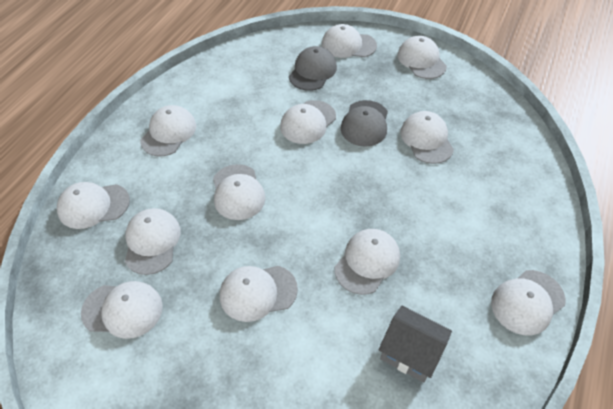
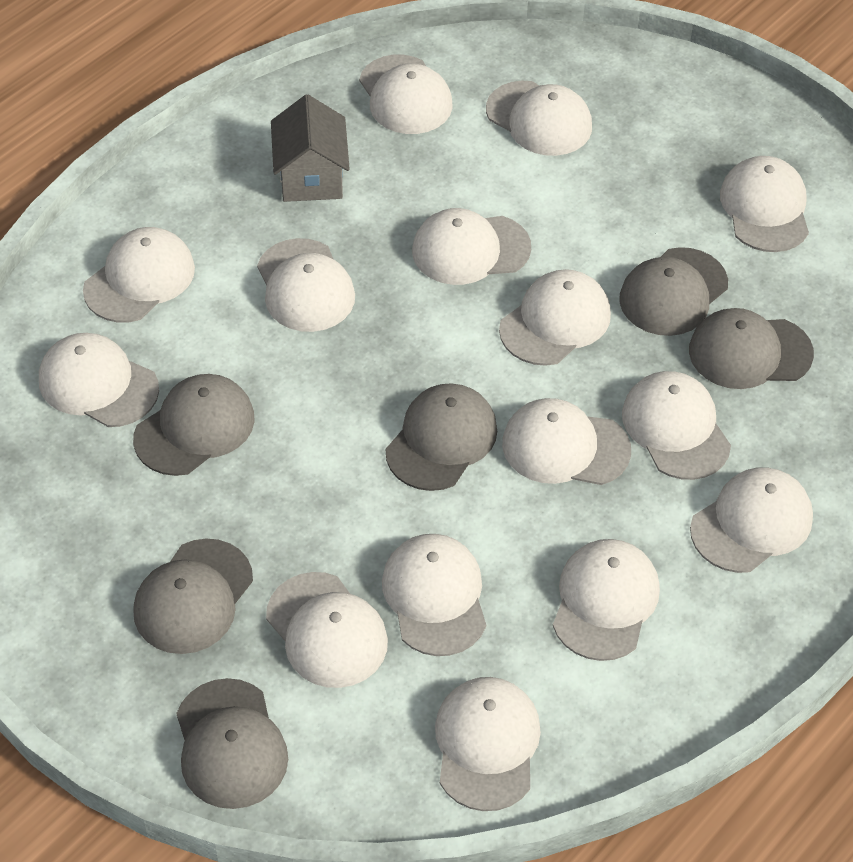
grey cap: [289,46,337,91] [341,100,388,147] = 2 -> [133,374,255,476] [133,539,253,654] [176,678,288,809] [386,383,497,491] [619,247,728,336] [689,308,814,389] = 6
white cap: [57,182,130,229] [81,281,163,339] [125,208,181,275] [140,105,196,156] [213,164,265,220] [220,266,298,322] [280,100,336,144] [322,24,377,58] [335,229,400,295] [397,36,447,79] [400,111,454,164] [491,270,566,335] = 12 -> [39,333,159,427] [83,227,195,322] [257,238,355,332] [266,572,388,688] [359,55,453,134] [382,534,486,656] [412,208,531,285] [435,677,541,811] [486,81,592,156] [499,269,611,366] [502,398,631,485] [553,539,660,661] [622,371,731,480] [690,467,813,573] [720,156,809,252] = 15

